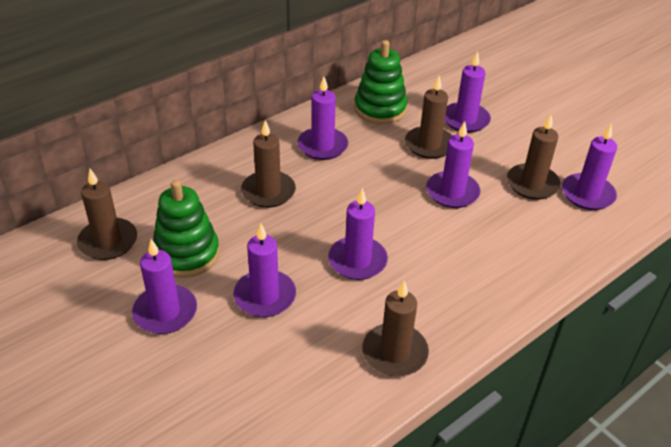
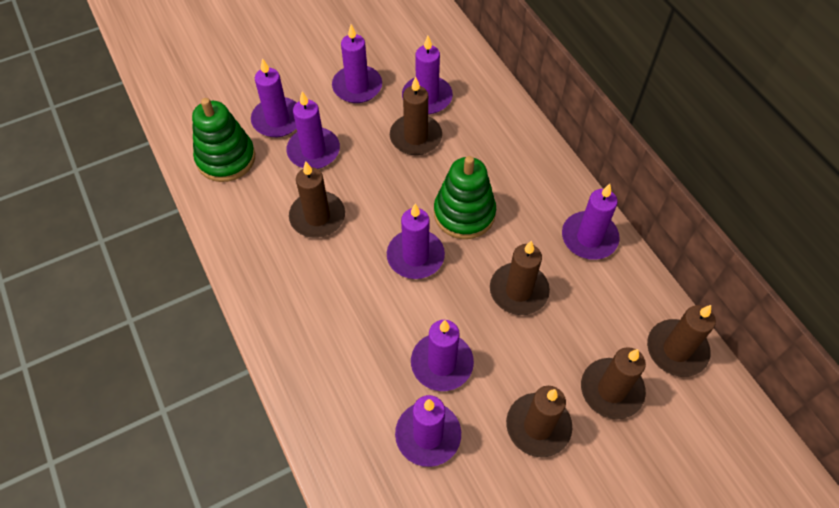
brown candle: [77,169,137,260] [241,120,296,208] [362,281,429,377] [405,76,452,159] [507,114,561,200] = 5 -> [289,161,345,238] [390,77,442,155] [490,240,550,315] [506,386,572,457] [581,347,646,419] [647,305,716,377] = 6
purple candle: [132,239,197,334] [233,223,296,317] [298,77,348,160] [328,188,388,280] [426,121,480,208] [445,51,491,133] [562,123,617,210] = 7 -> [251,58,297,137] [286,91,340,169] [332,24,382,103] [387,204,445,279] [395,395,461,467] [402,36,453,114] [411,320,474,391] [562,184,620,260] = 8

